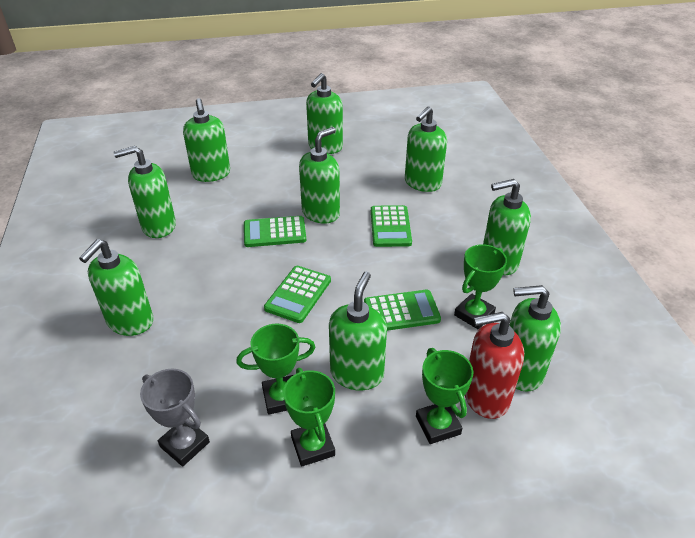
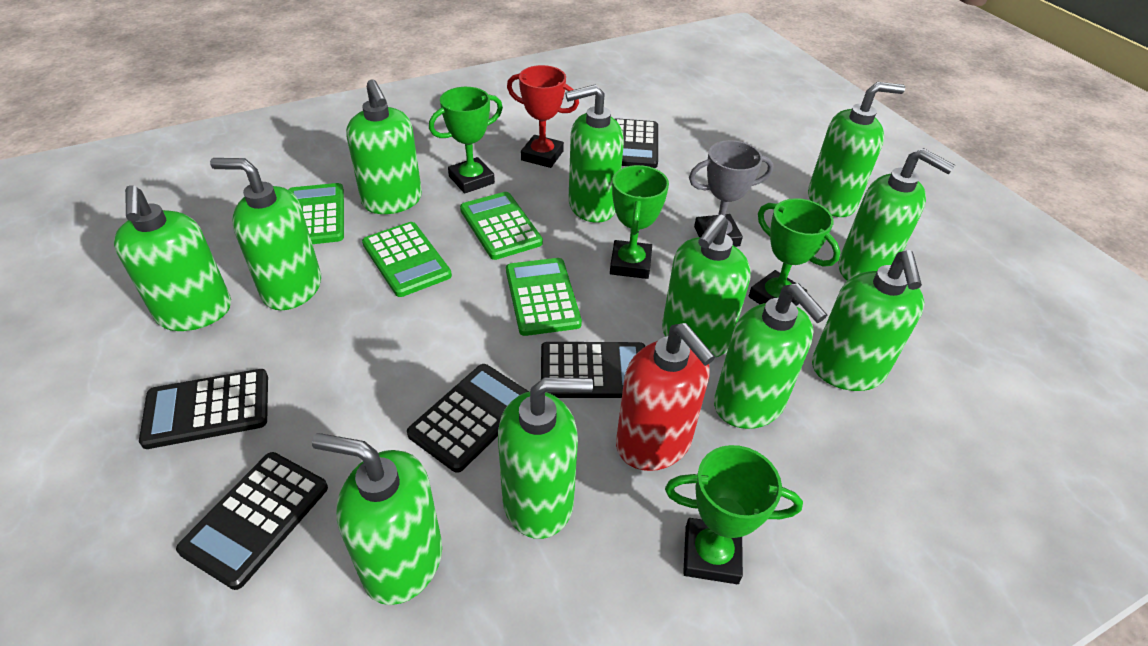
black calculator: none = 0 -> [139,369,268,449] [176,452,328,590] [407,364,529,473] [541,342,645,398] [615,118,658,168] = 5
green soap dispenser: [79,239,153,336] [113,146,176,238] [183,98,230,182] [299,127,340,224] [306,73,343,154] [329,272,387,390] [405,106,447,192] [483,179,531,275] [509,285,561,392] = 9 -> [113,185,231,331] [210,158,321,310] [312,433,442,605] [346,79,422,214] [498,377,593,539] [565,85,624,223] [662,214,751,357] [714,283,827,429] [808,82,905,217] [812,250,925,391] [839,148,955,281] = 11
red trophy: none = 0 -> [507,65,579,168] = 1

